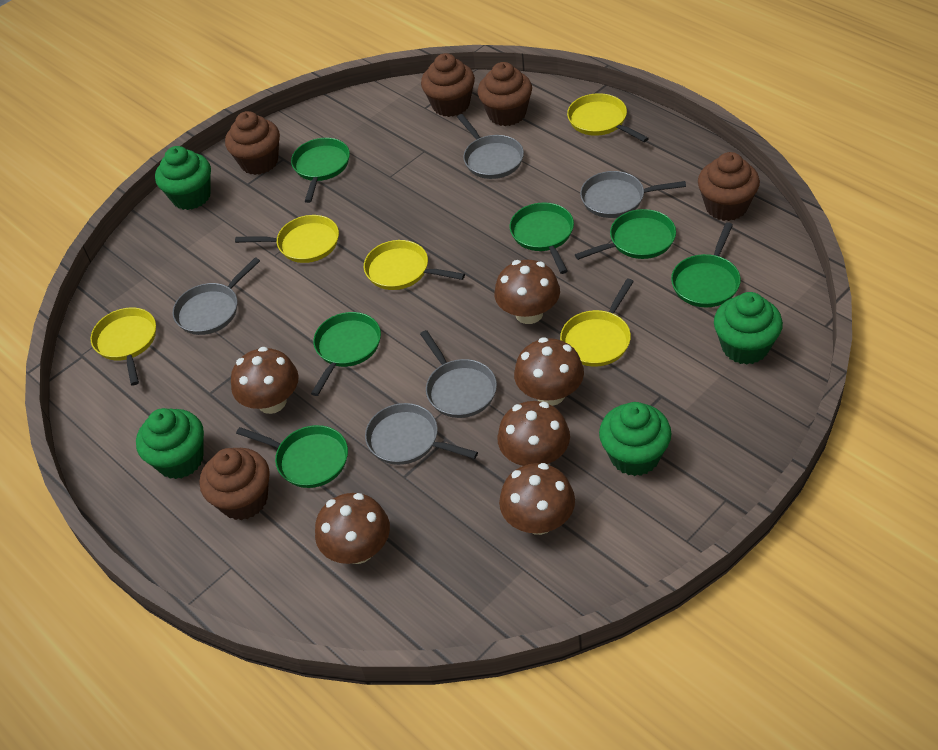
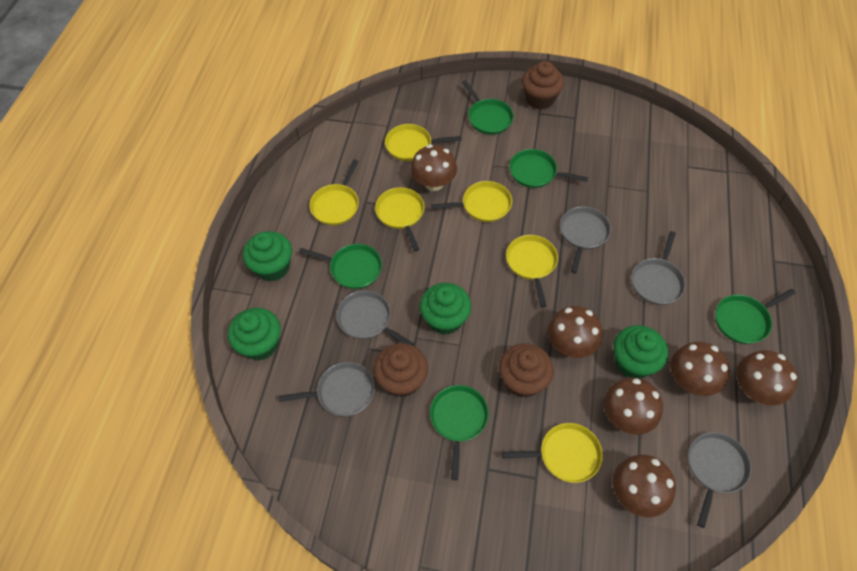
brown cupcake: [200,448,270,520] [225,111,280,175] [421,53,475,117] [478,62,532,126] [698,152,760,221] = 5 -> [374,343,428,397] [499,343,554,398] [522,61,564,110] = 3
green pan: [236,425,348,488] [291,138,350,203] [311,312,381,396] [510,202,574,274] [575,209,676,260] [671,222,741,307] = 6 -> [299,244,382,289] [430,385,489,480] [462,80,514,135] [509,149,588,188] [715,289,796,344] = 5
yellow pan: [90,307,156,386] [235,215,339,263] [364,240,465,290] [560,279,634,367] [567,93,649,142] = 5 -> [310,160,359,225] [375,187,424,252] [385,124,462,161] [431,181,512,222] [502,423,603,483] [506,235,558,307] = 6

